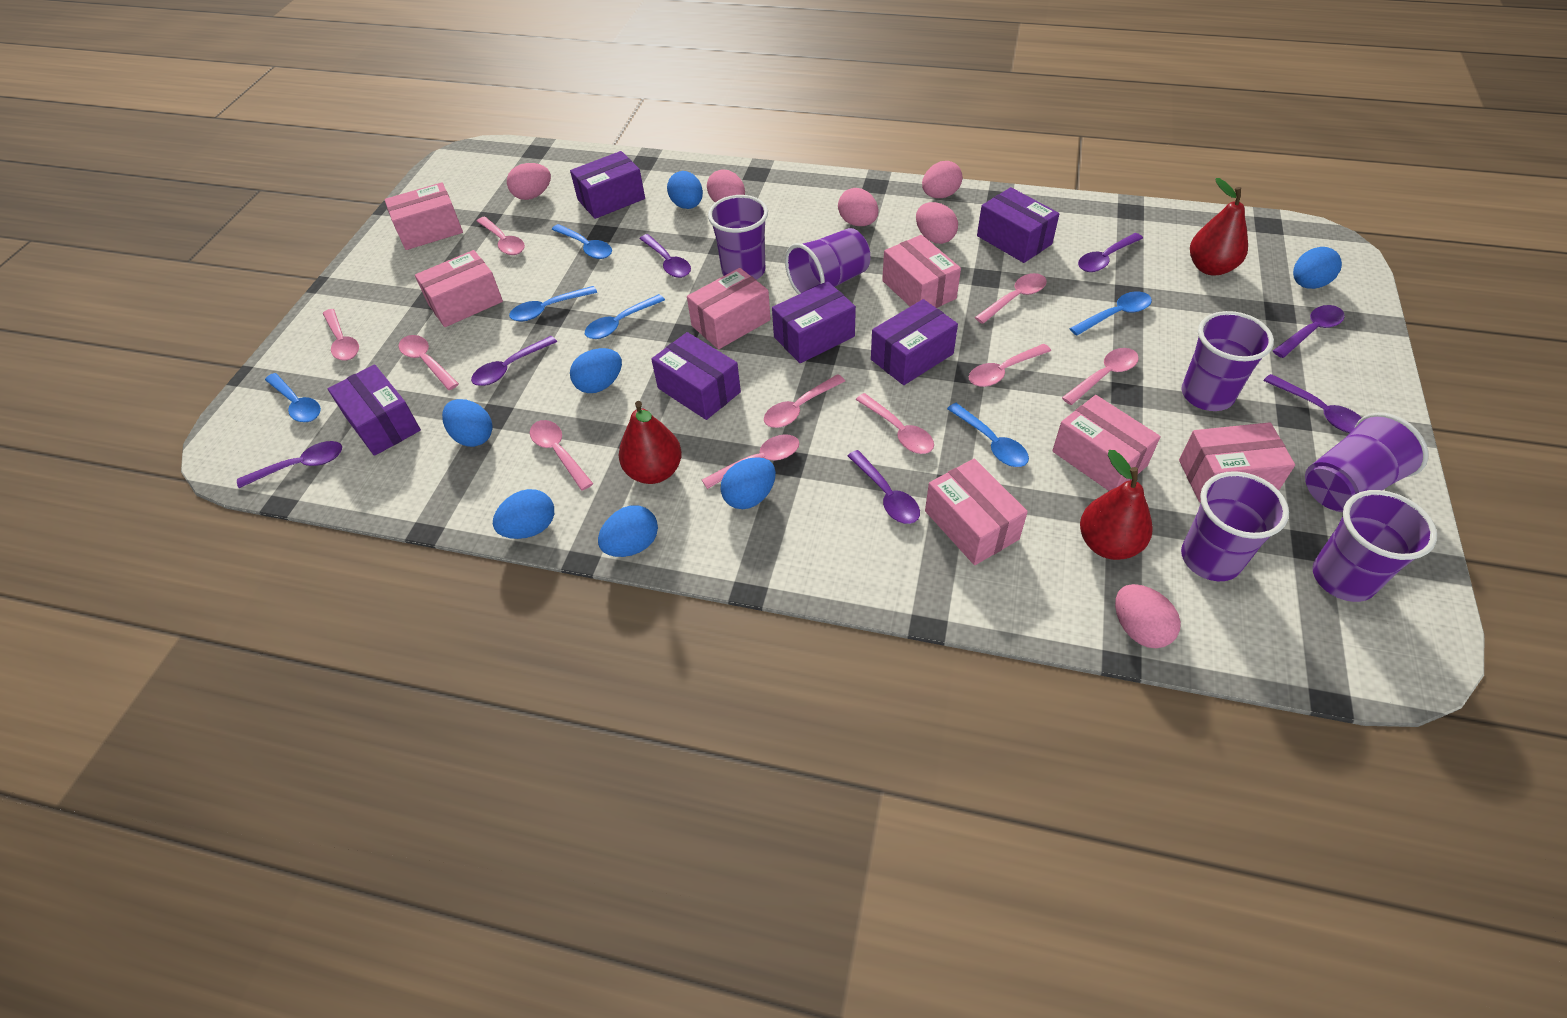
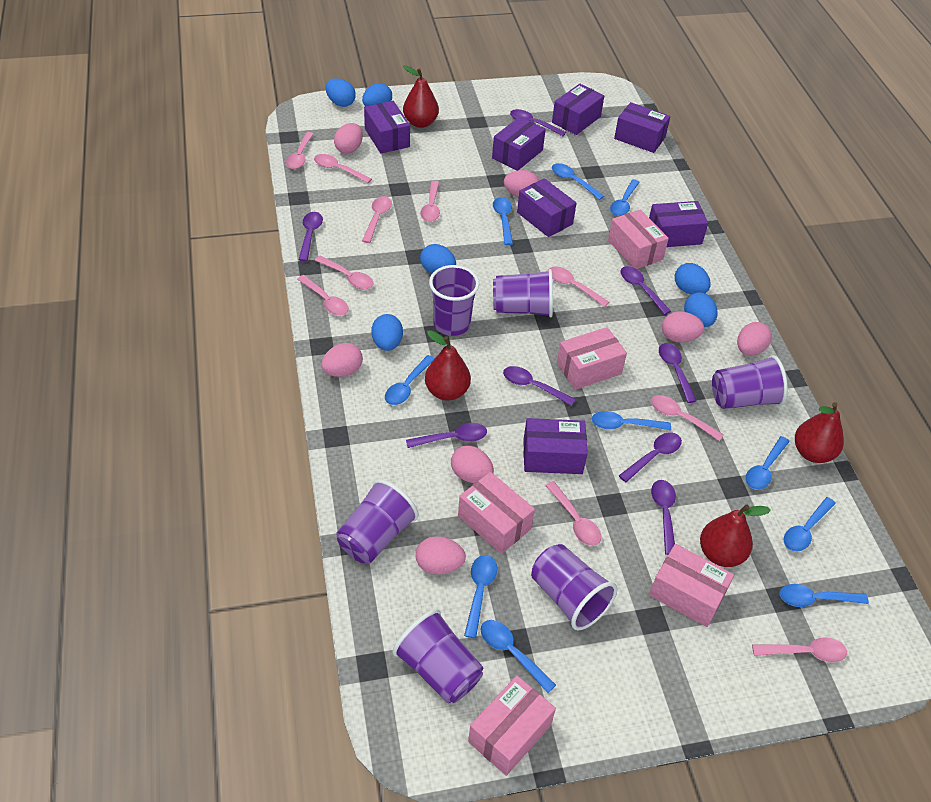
blue egg: [442,399,492,447] [493,489,554,539] [570,348,622,393] [598,506,658,557] [667,171,703,209] [720,457,776,509] [1293,247,1342,289] = 7 -> [326,78,356,107] [362,83,392,106] [371,314,403,351] [420,244,456,273] [675,263,711,295] [684,292,718,327] = 6
blue spoon: [265,373,321,422] [509,286,597,321] [552,224,612,259] [585,294,665,339] [947,403,1029,467] [1069,291,1152,336] = 6 -> [385,355,435,405] [464,555,497,638] [480,620,556,693] [493,197,513,245] [552,163,604,200] [592,411,671,430] [610,179,640,216] [745,436,790,490] [780,584,869,607] [784,497,836,552] = 10
pink box: [385,182,463,250] [415,250,503,327] [687,268,771,349] [882,235,961,308] [925,458,1028,565] [1052,395,1161,491] [1179,422,1295,502] = 7 -> [458,472,535,554] [468,676,556,776] [557,327,627,390] [608,209,669,269] [649,544,734,627] = 5
pink egg: [507,163,551,200] [707,169,745,202] [838,188,878,226] [916,202,958,244] [922,161,962,198] [1115,584,1181,648] = 6 -> [322,343,363,377] [334,123,363,154] [416,537,466,575] [451,446,494,483] [504,170,539,197] [662,311,704,343] [737,322,772,355] = 7
purple box: [328,365,421,456] [570,151,645,219] [651,332,741,420] [772,281,856,363] [871,299,958,385] [977,187,1059,263] = 6 -> [364,101,410,153] [492,117,546,171] [517,178,577,237] [523,418,588,474] [552,84,604,135] [614,102,670,153] [649,201,708,247] = 7
purple spoon: [237,441,342,488] [471,336,557,386] [640,234,691,278] [848,450,920,524] [1078,233,1143,272] [1263,374,1362,433] [1273,305,1345,358] = 7 -> [299,212,323,261] [406,423,487,448] [503,366,576,406] [510,109,566,136] [619,432,682,482] [620,266,671,315] [651,480,676,555] [659,343,697,403] = 8
red pear: [619,401,682,484] [1080,450,1153,560] [1190,178,1248,276] = 3 -> [403,65,439,128] [425,330,471,401] [700,505,771,567] [795,402,844,463] = 4

